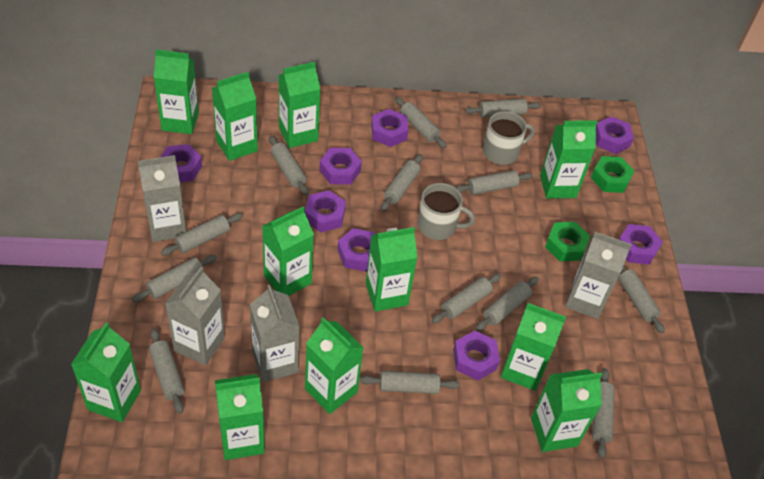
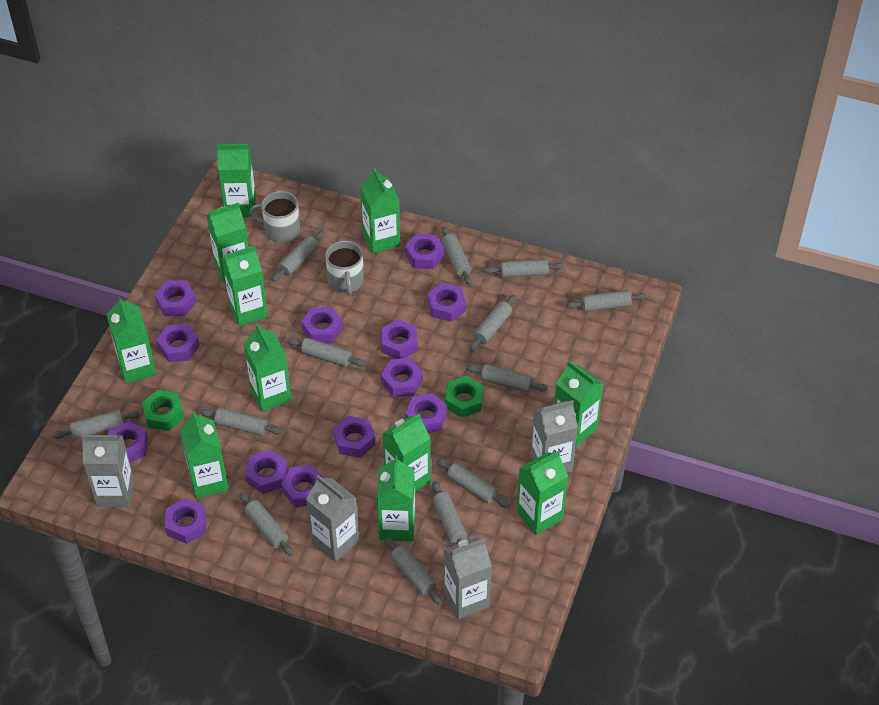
purple nut: [161,144,202,182] [305,190,346,232] [319,148,362,185] [337,228,375,272] [371,109,409,147] [453,330,500,380] [596,116,634,154] [619,224,663,265] = 8 -> [108,421,148,463] [154,281,196,316] [156,324,200,362] [165,498,206,544] [245,450,288,494] [281,465,324,507] [301,307,343,343] [333,416,375,458] [381,319,418,359] [381,358,423,397] [405,234,444,269] [405,393,447,433] [427,283,466,322] = 13

